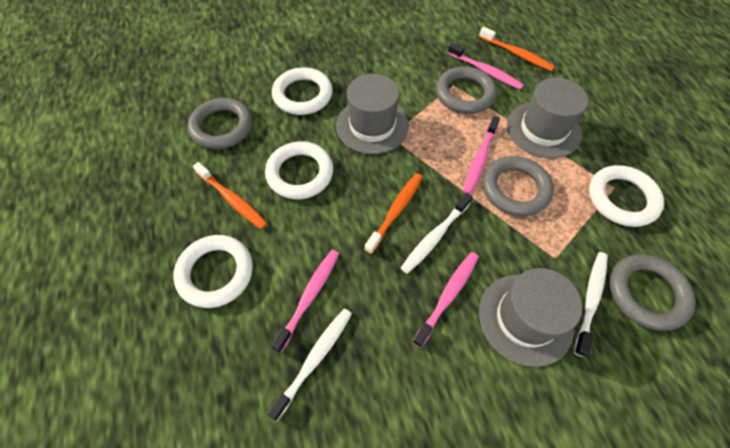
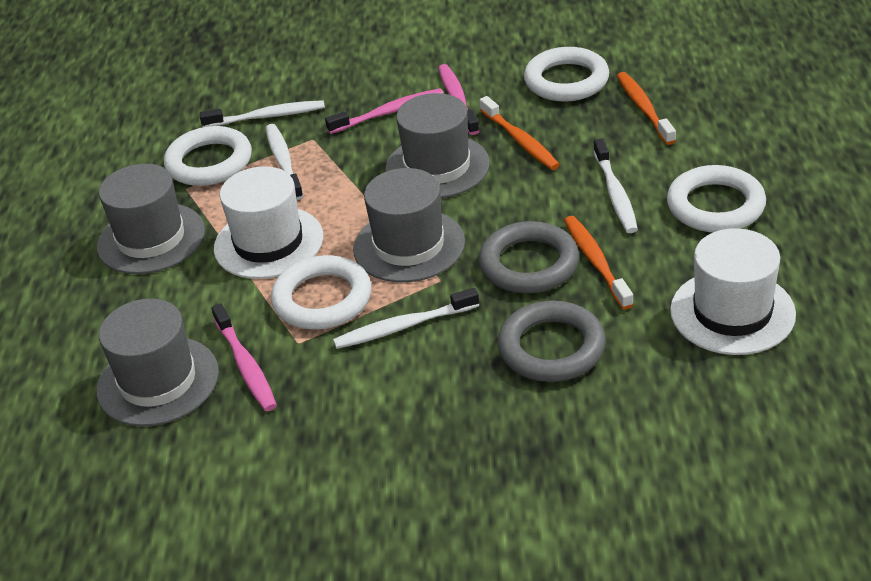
grey hat: [336,74,409,154] [479,268,582,367] [507,77,589,158] = 3 -> [96,298,219,427] [97,164,205,274] [353,168,465,282] [385,93,490,198] = 4
grey ring: [188,98,253,149] [436,66,497,114] [483,156,554,216] [609,254,696,330] = 4 -> [479,221,579,293] [498,300,606,382] = 2
pink toothbrush: [271,250,339,353] [413,252,479,348] [448,43,524,90] [463,116,500,194] = 4 -> [211,303,277,411] [325,88,444,134] [438,64,479,135] = 3
white hat: none = 0 -> [214,166,323,279] [670,228,796,355] = 2
white toothbrush: [267,309,352,421] [401,193,473,274] [574,252,608,357] = 3 -> [200,100,325,127] [266,124,304,200] [333,288,479,349] [593,138,638,233] = 4

